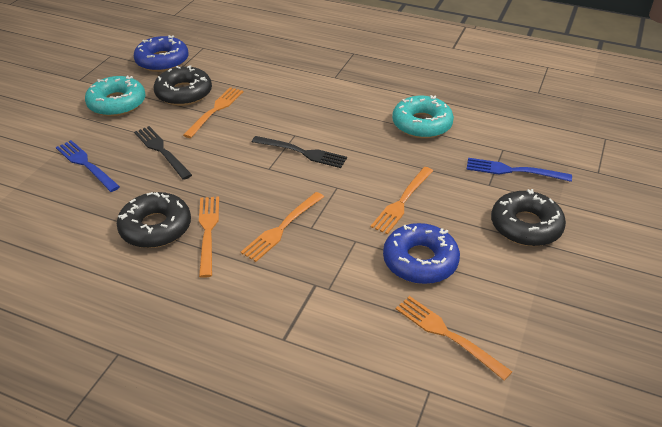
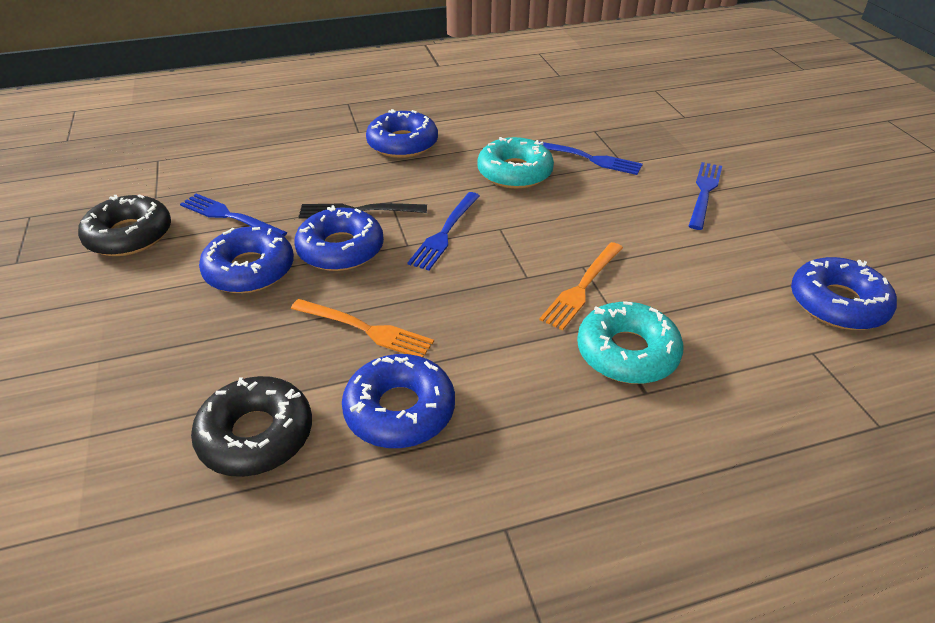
black donut: [117,192,191,248] [153,65,212,106] [491,189,566,246] = 3 -> [78,194,171,256] [191,376,312,477] = 2
black fork: [134,126,192,180] [252,136,347,168] = 2 -> [299,203,427,218] = 1
blue donut: [134,35,188,72] [383,223,460,284] = 2 -> [199,226,294,293] [294,205,384,271] [342,354,455,448] [366,109,438,158] [791,257,897,330] = 5
blue fork: [56,140,120,192] [466,158,572,182] = 2 -> [180,194,287,237] [407,192,480,271] [539,142,643,175] [689,162,722,230] = 4
orange fork: [183,87,243,138] [199,197,219,278] [241,192,324,262] [370,167,433,234] [396,296,512,381] = 5 -> [291,299,434,357] [539,242,623,330] = 2

